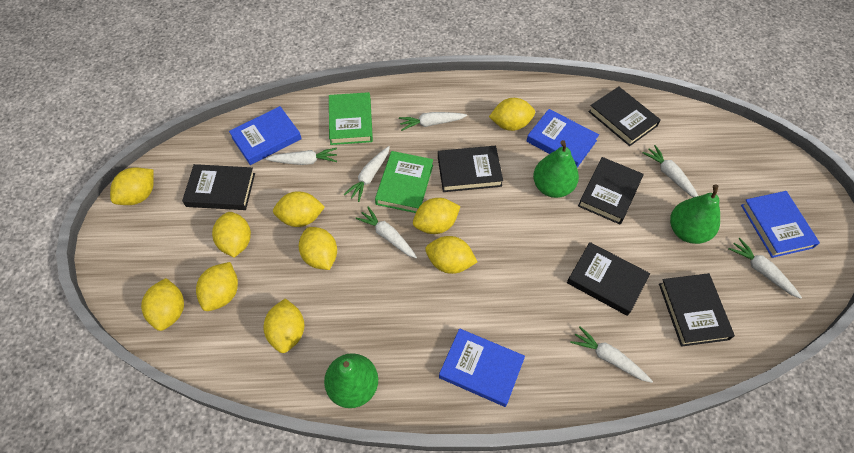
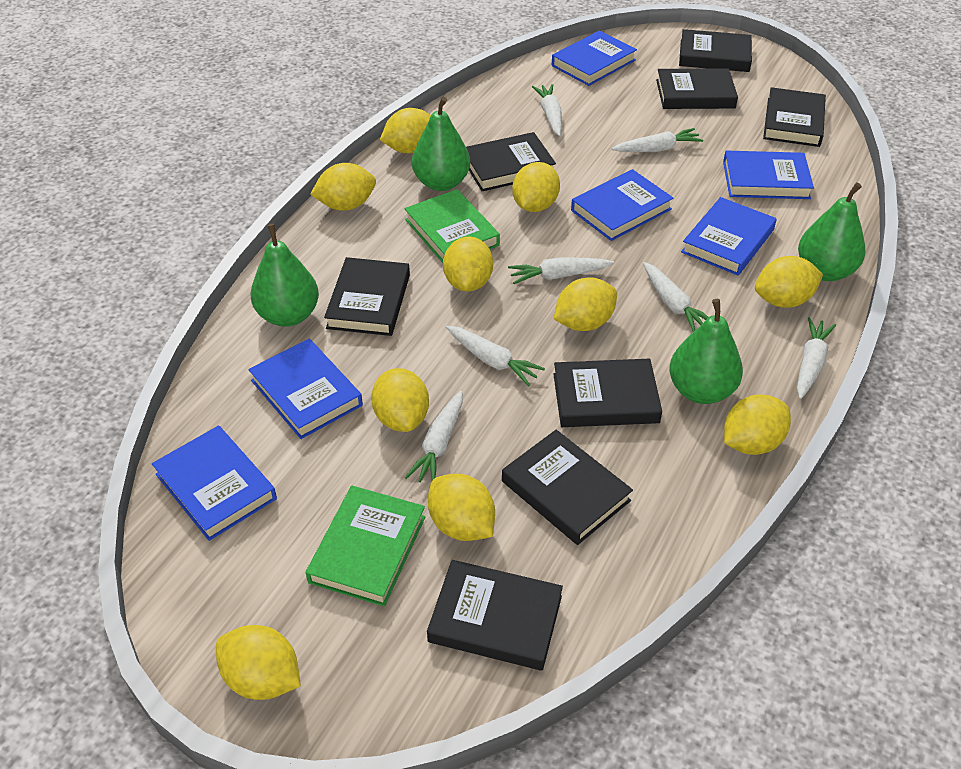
black book: [182,164,255,210] [438,146,503,192] [567,242,650,316] [578,157,644,224] [588,86,661,146] [659,273,735,347] = 6 -> [324,257,410,336] [427,560,563,671] [466,132,556,191] [502,430,633,545] [553,359,662,427] [656,68,738,109] [679,29,752,72] [763,87,826,147] = 8
blue book: [229,106,302,165] [439,328,525,407] [527,109,599,168] [741,191,820,258] = 4 -> [152,426,277,541] [248,339,363,439] [552,31,637,86] [571,169,674,241] [681,197,777,275] [723,151,814,199] = 6
green pear: [324,353,378,408] [533,140,579,198] [670,184,720,244] = 3 -> [251,224,319,327] [412,97,470,191] [669,299,743,404] [798,183,865,281] = 4

